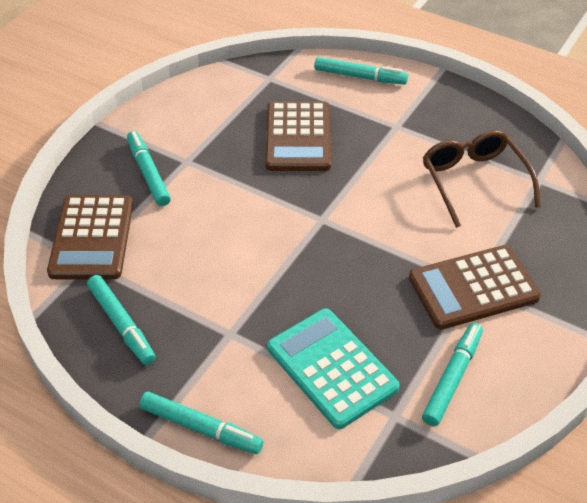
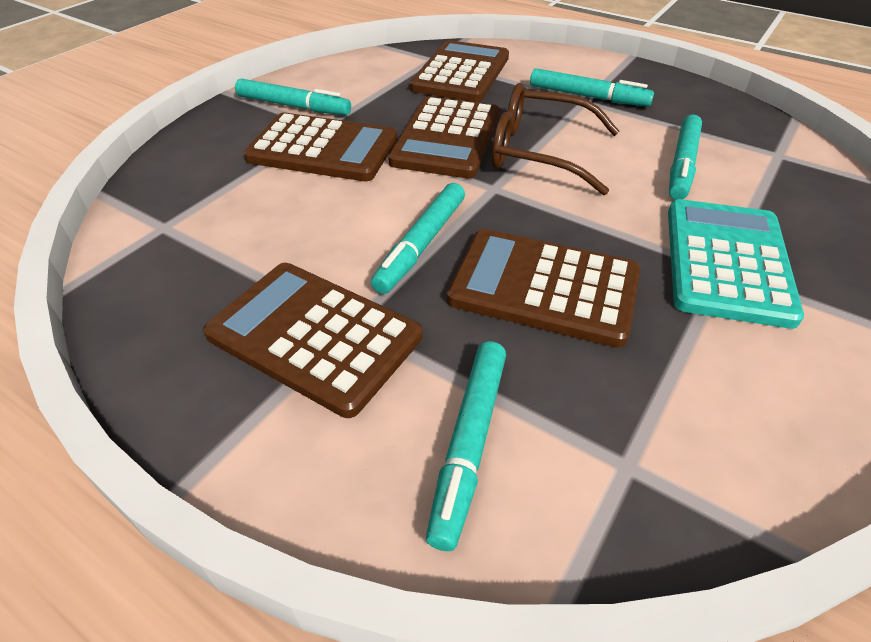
brown calculator: [47,195,133,280] [265,101,331,171] [409,245,541,330] = 3 -> [203,263,422,418] [243,113,397,181] [388,96,500,179] [410,40,509,102] [447,229,640,348] = 5

